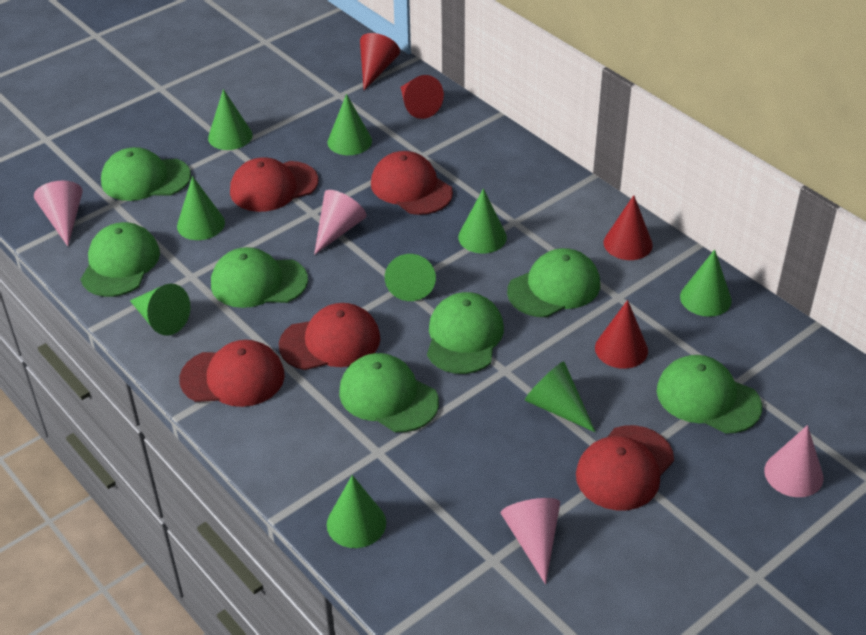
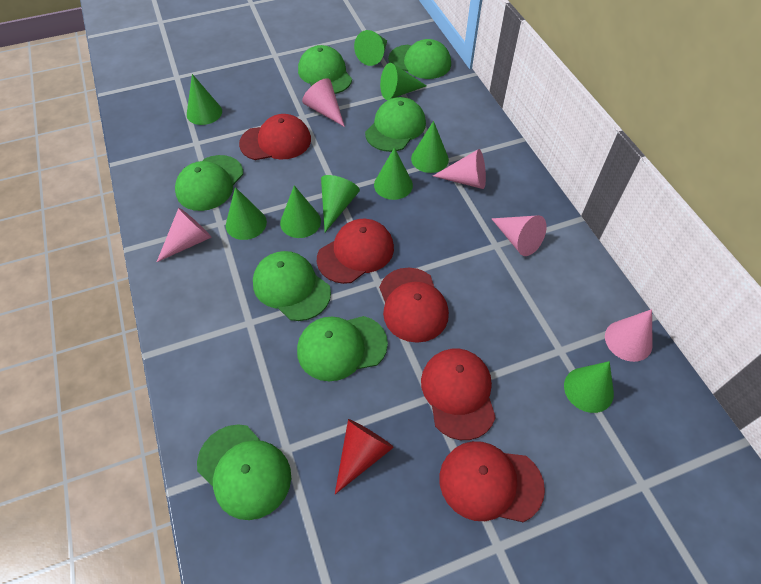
pink cone: [34,181,83,246] [314,190,367,255] [501,498,560,584] [764,425,823,497] = 4 -> [157,208,212,262] [302,78,345,127] [433,149,486,189] [491,215,547,256] [605,309,653,362] = 5
red cone: [360,33,400,90] [401,75,444,119] [595,300,648,369] [603,195,653,260] = 4 -> [335,419,394,494] = 1

